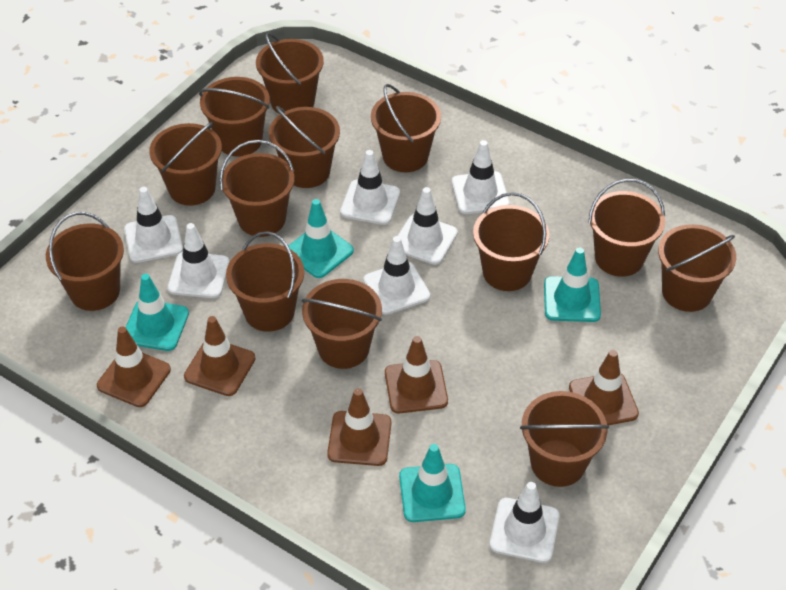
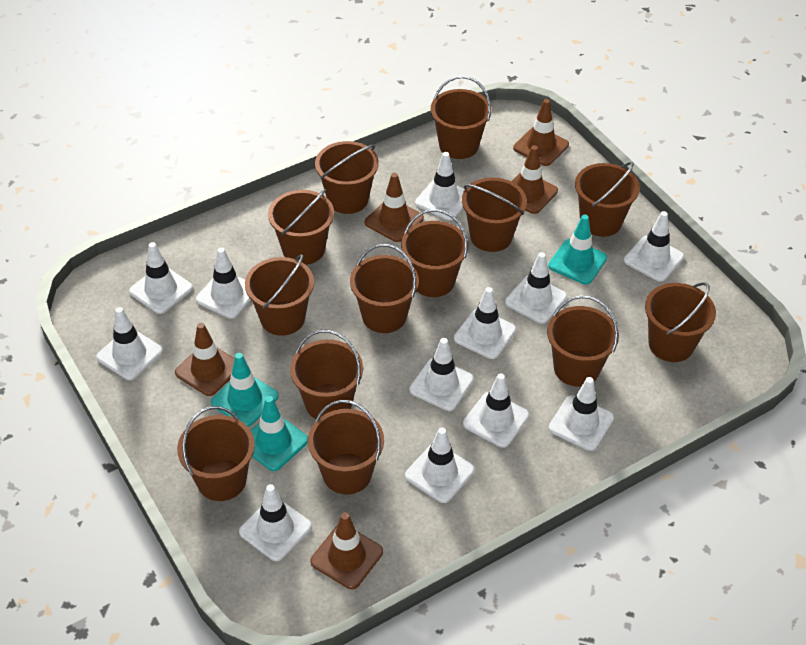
turquoise traffic cone: [125,274,189,351] [288,199,354,278] [399,444,466,522] [544,247,601,322] = 4 -> [211,353,278,427] [250,396,308,471] [548,214,607,285] = 3
white traffic cone: [124,187,183,263] [168,223,230,298] [340,150,400,225] [363,236,430,315] [398,187,458,265] [452,140,510,214] [490,482,560,563] = 7 -> [96,307,163,380] [129,242,193,314] [196,247,251,319] [239,484,312,561] [405,427,474,503] [409,338,474,411] [415,152,465,220] [454,287,516,359] [463,373,529,448] [505,252,567,324] [549,377,614,451] [624,211,684,281] = 12

